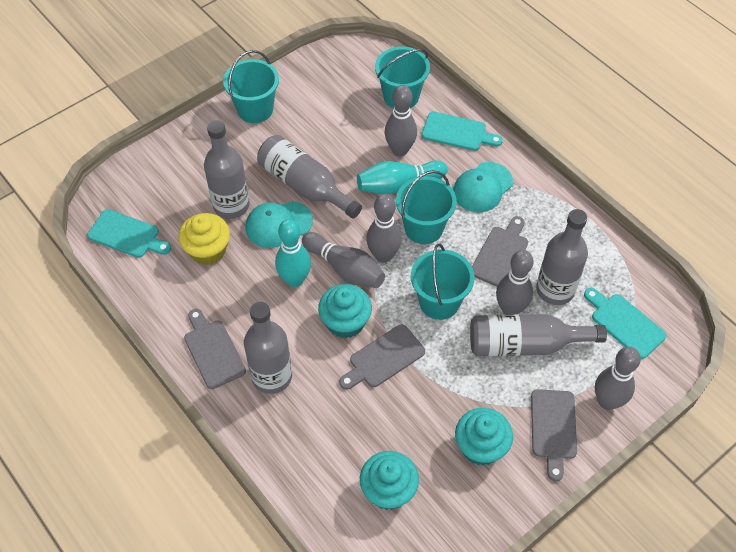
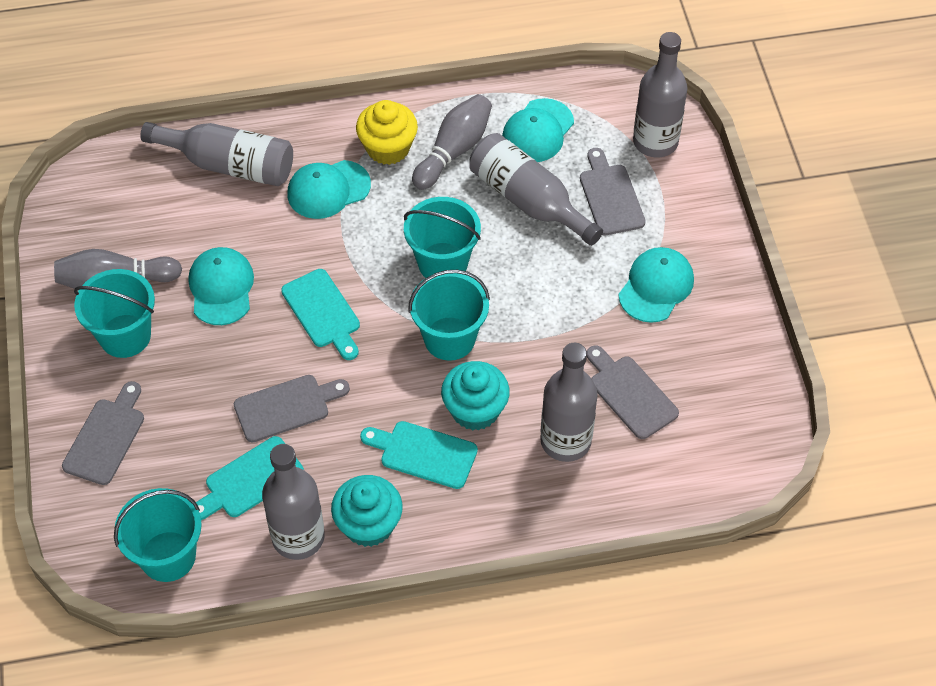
grey bowling pin: [302,232,385,288] [366,194,402,263] [385,85,417,157] [496,250,534,315] [595,347,641,410] = 5 -> [54,249,182,289] [412,94,492,190] = 2
turquoise bowling pin: [275,219,311,287] [357,160,448,194] = 2 -> none = 0
turquoise cap: [245,201,313,248] [453,162,513,212] = 2 -> [189,247,254,325] [287,160,371,219] [502,98,574,162] [619,247,694,323] = 4
turquoise cupcake: [318,284,372,338] [360,451,419,510] [455,408,513,465] = 3 -> [331,475,403,547] [441,361,510,431] = 2

